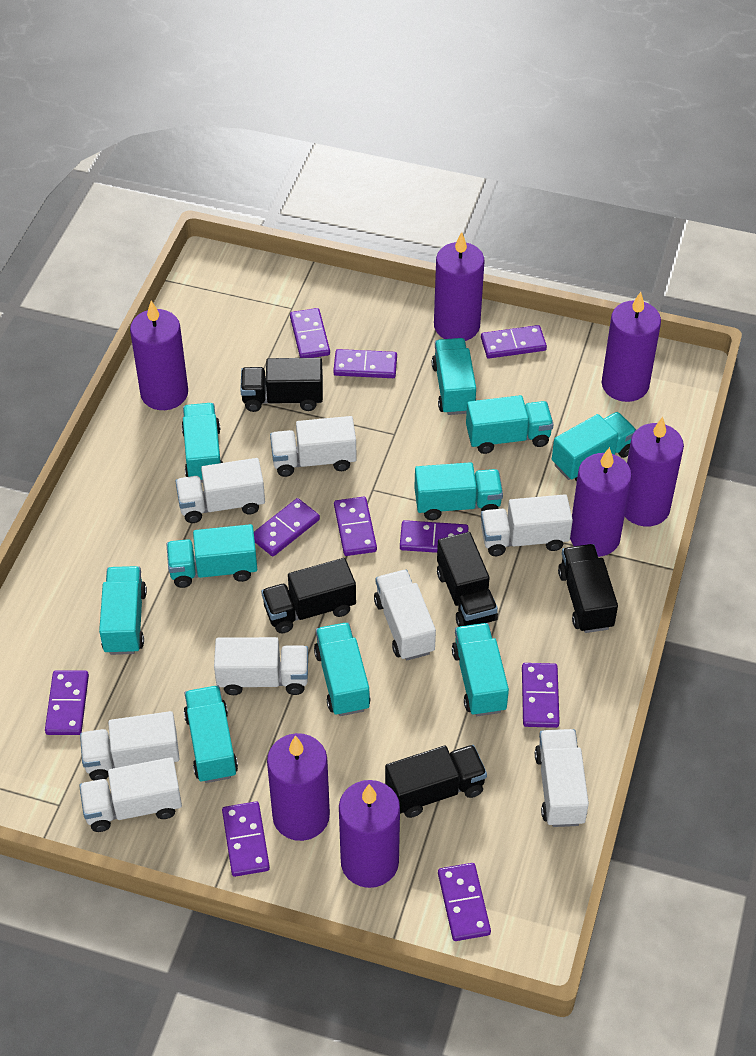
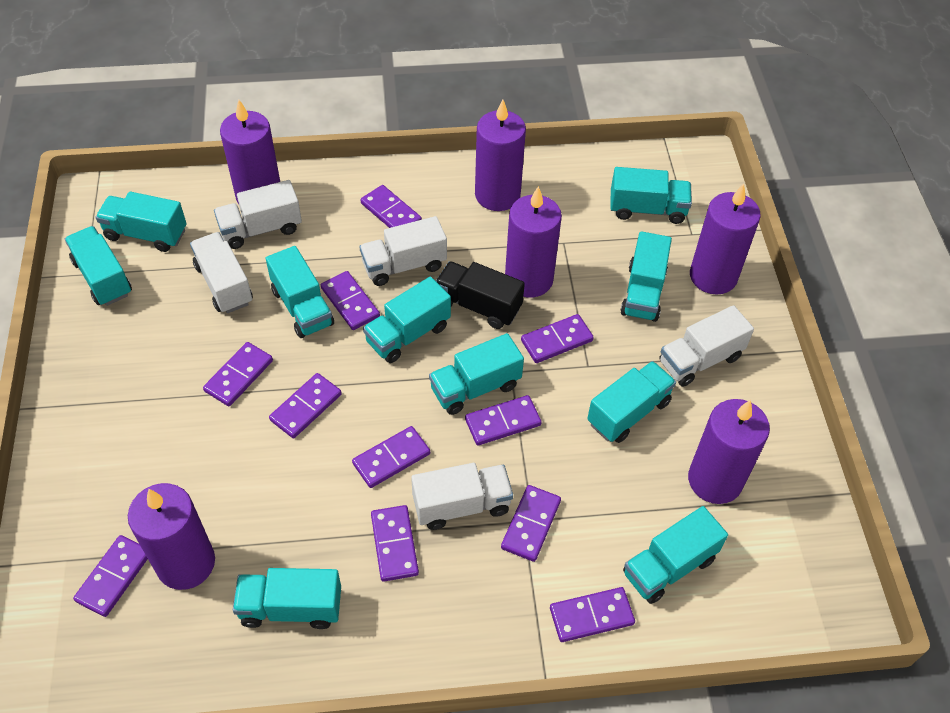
black truck: [240,358,323,412] [261,558,356,633] [385,745,487,818] [437,532,498,627] [558,544,618,633] = 5 -> [436,261,525,329] = 1
purple candle: [130,301,188,410] [267,733,330,841] [339,780,400,888] [434,232,484,341] [570,447,632,557] [602,292,661,402] [625,417,684,526] = 7 -> [128,483,215,590] [220,100,280,204] [475,99,526,211] [505,186,562,298] [688,399,770,504] [690,184,761,295] = 6
purple domino: [45,670,89,735] [222,801,270,877] [254,498,320,556] [290,308,330,358] [333,349,397,378] [334,497,377,556] [400,520,468,553] [438,863,491,941] [481,325,547,359] [522,663,560,728] = 10 -> [73,535,148,617] [203,342,273,406] [269,373,342,438] [321,271,380,330] [352,426,430,488] [361,185,422,228] [371,505,419,582] [465,395,541,446] [501,485,561,562] [521,314,594,363] [550,587,635,642] = 11
white truck: [79,757,182,832] [80,711,179,781] [175,458,265,523] [214,637,308,695] [270,416,357,477] [374,570,436,660] [481,494,573,556] [535,729,589,827] = 8 -> [190,232,253,313] [214,180,302,249] [359,216,447,286] [411,463,513,530] [659,305,754,387] = 5

